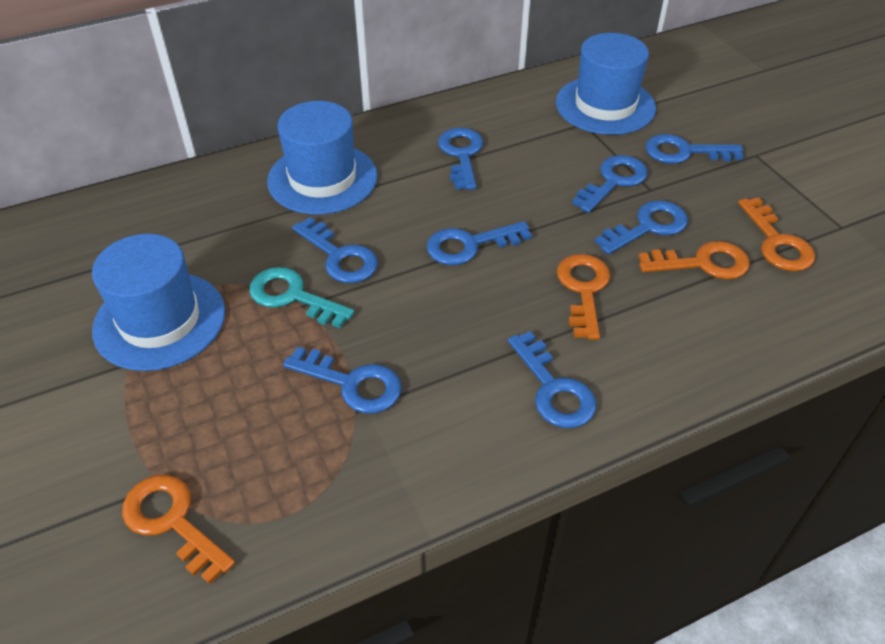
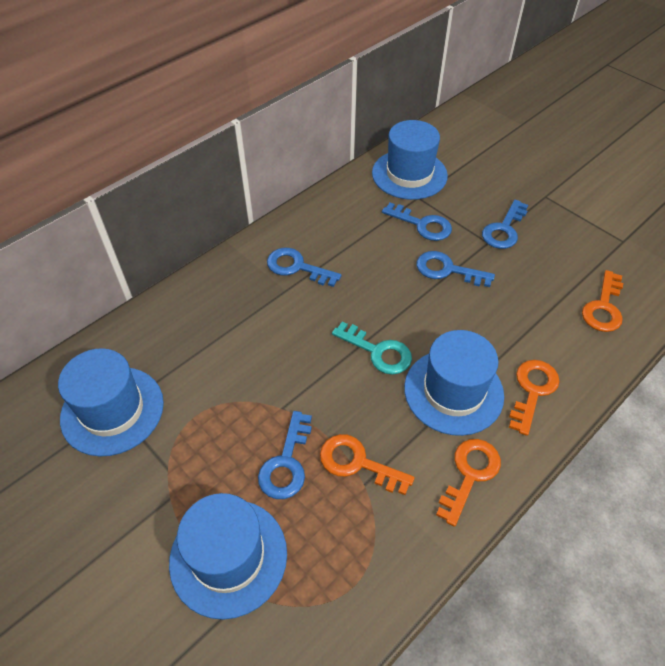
blue hat: [92,234,225,371] [267,101,378,215] [556,33,656,135] = 3 -> [58,348,164,457] [169,493,287,620] [372,120,448,200] [404,330,504,436] = 4
blue key: [283,346,402,414] [292,217,378,283] [427,221,532,265] [438,128,483,190] [508,331,597,428] [572,155,648,213] [594,200,688,255] [646,134,743,164] = 8 -> [258,411,312,499] [267,248,341,287] [382,203,452,241] [416,251,495,287] [482,200,528,249] = 5

